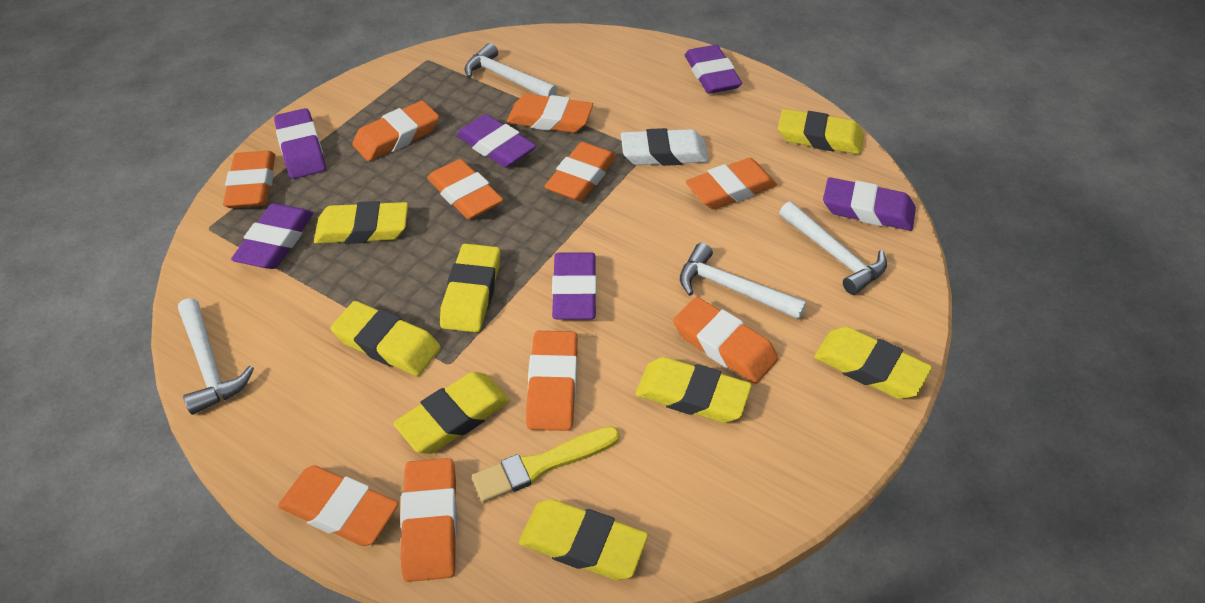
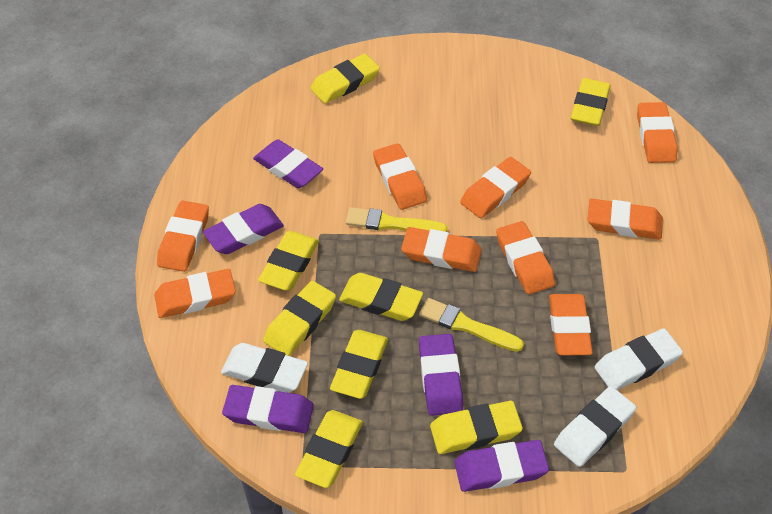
orange eraser: [223,151,275,208] [278,465,399,546] [352,101,439,161] [400,458,457,582] [427,159,503,219] [507,94,593,133] [526,331,578,431] [545,142,616,202] [673,297,778,384] [686,158,777,210] = 10 -> [154,269,236,318] [157,201,209,272] [373,143,427,210] [401,227,481,272] [460,157,531,218] [496,221,555,294] [549,294,593,355] [587,199,663,240] [637,102,678,163] = 9
purple eraser: [231,203,313,269] [274,108,326,179] [456,114,536,168] [552,252,597,320] [685,45,742,94] [823,177,916,231] = 6 -> [203,204,284,254] [222,385,314,433] [253,139,323,188] [419,334,463,416] [454,440,549,492] = 5
white eraser: [621,128,709,166] = 1 -> [221,343,308,393] [554,386,636,467] [595,328,683,390] = 3
white hammer: [178,298,254,415] [465,43,558,97] [680,243,807,320] [779,201,887,295] = 4 -> none = 0
yellow brush: [472,426,620,503] = 1 -> [346,207,447,232] [419,298,524,352] = 2

